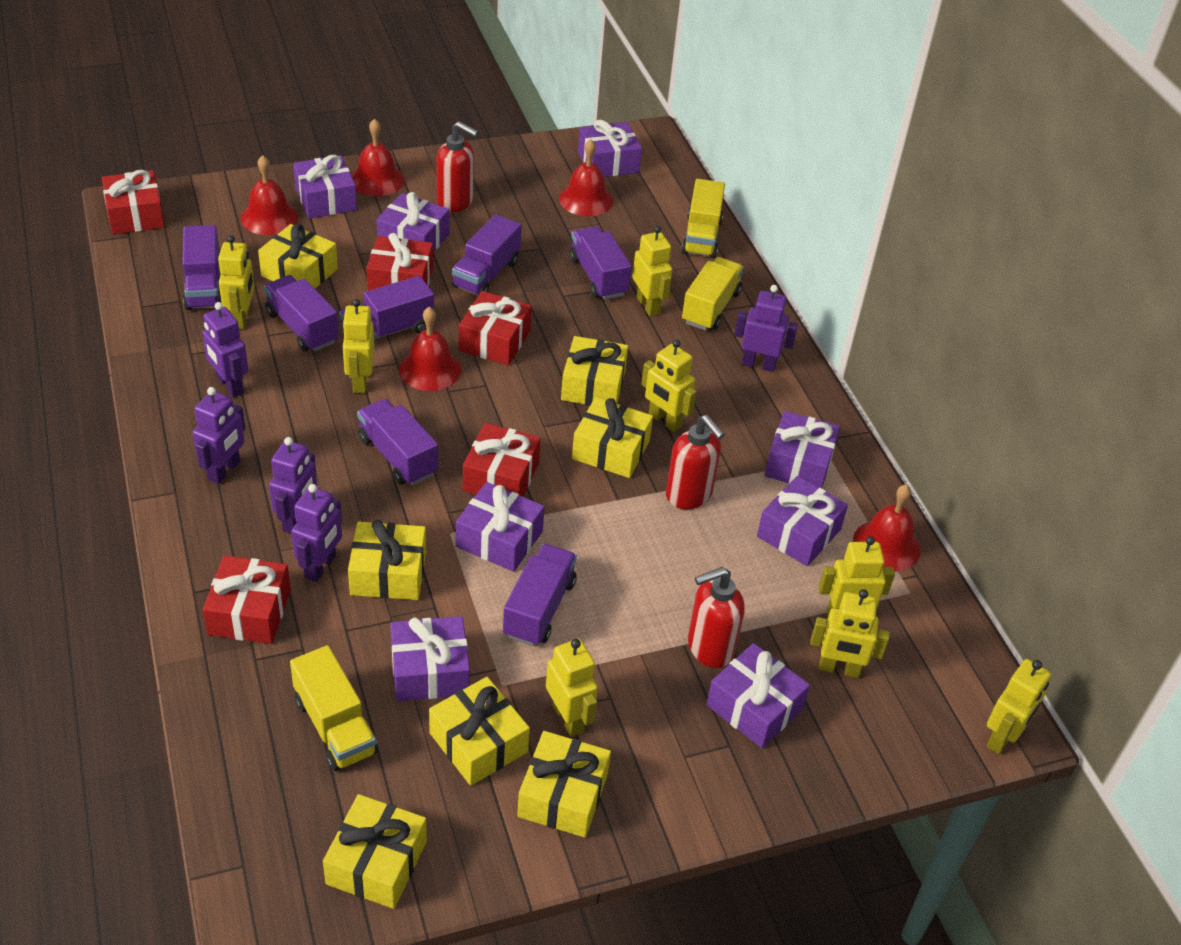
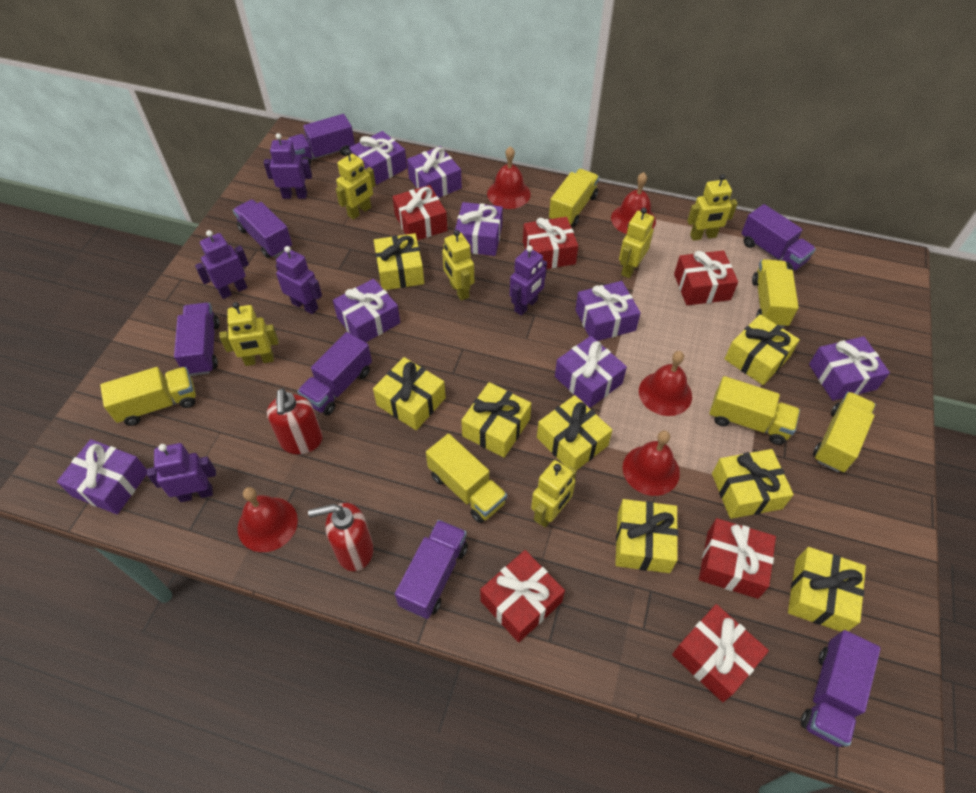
red gift: [102,170,165,234] [203,555,291,644] [366,233,433,291] [459,291,532,366] [463,423,541,497] = 5 -> [393,185,447,240] [480,550,565,642] [523,217,578,269] [672,604,769,702] [674,251,738,305] [699,518,776,599] = 6
red soap dispenser: [436,121,478,212] [666,415,725,510] [688,567,744,668] = 3 -> [267,388,323,454] [308,503,373,571] = 2
yellow gift: [258,224,338,289] [323,794,427,909] [348,520,426,600] [429,677,530,786] [517,731,611,838] [561,336,628,406] [572,397,653,478] = 7 -> [373,357,446,430] [374,233,424,290] [461,382,531,458] [537,395,612,470] [615,499,678,573] [712,449,794,519] [725,315,800,385] [788,547,866,632] = 8
yellow robot: [218,235,255,329] [342,299,375,393] [546,639,598,737] [632,226,672,316] [641,340,696,432] [810,589,890,678] [818,536,895,616] [986,659,1051,754] = 8 -> [219,302,279,366] [336,149,376,220] [442,230,474,301] [531,460,577,527] [619,208,654,278] [687,174,738,241] = 6
yellow truck: [290,645,378,771] [681,179,725,258] [682,257,744,331] = 3 -> [100,367,196,426] [426,434,507,523] [549,169,599,227] [709,376,800,445] [752,259,799,328] [813,392,876,472] = 6

